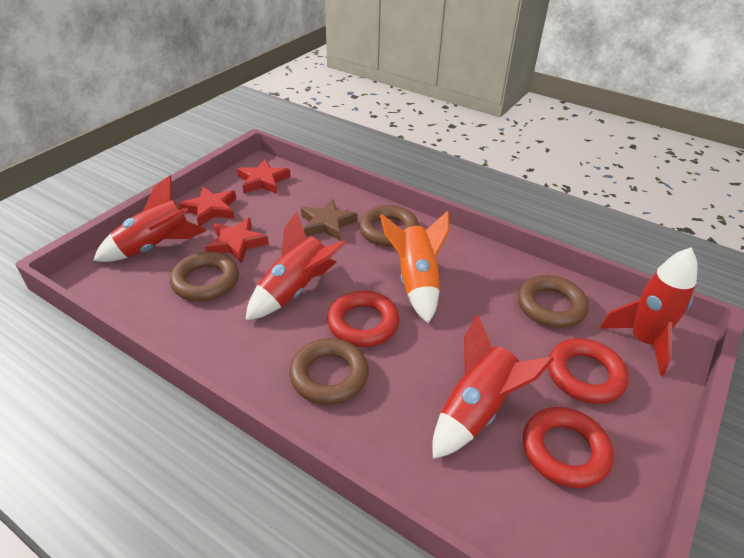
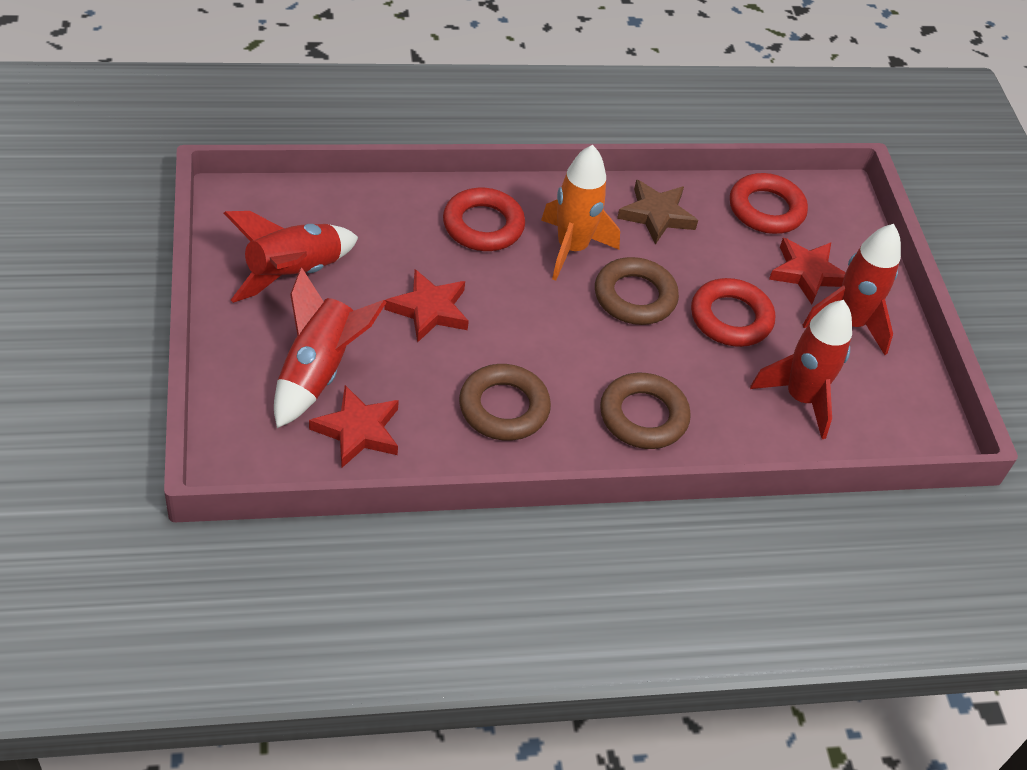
brown ring: [170,252,239,301] [289,338,369,405] [359,205,419,247] [518,275,589,328] = 4 -> [459,364,551,441] [595,257,679,325] [600,373,691,449] = 3

